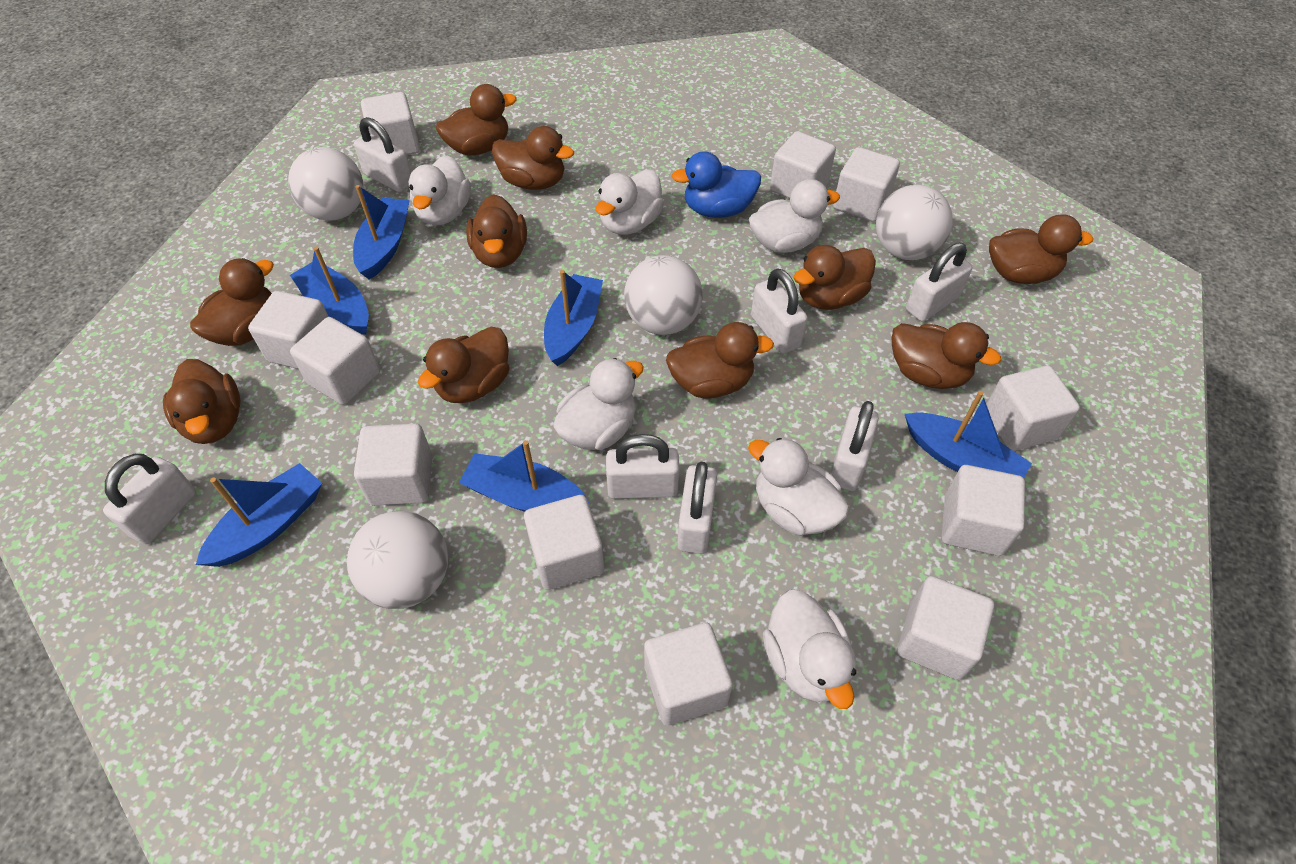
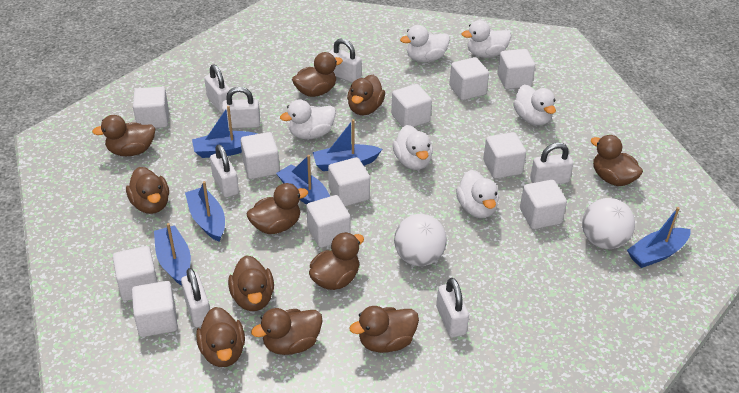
blue duck: [672,151,761,218] = 1 -> none = 0
brown duck: [163,359,241,444] [190,258,274,346] [418,327,510,403] [436,84,517,155] [466,194,527,268] [492,126,574,190] [666,322,774,399] [793,245,876,310] [892,322,1001,389] [989,214,1093,284] = 10 -> [92,115,156,156] [126,167,169,214] [196,307,245,367] [228,255,274,311] [247,183,308,234] [251,308,323,355] [292,52,343,97] [309,232,364,290] [347,75,385,115] [349,306,419,353] [590,135,643,186] = 11
white ball: [288,147,364,221] [347,511,448,609] [624,255,703,335] [876,185,953,260] = 4 -> [394,214,447,266] [582,198,635,249] = 2

